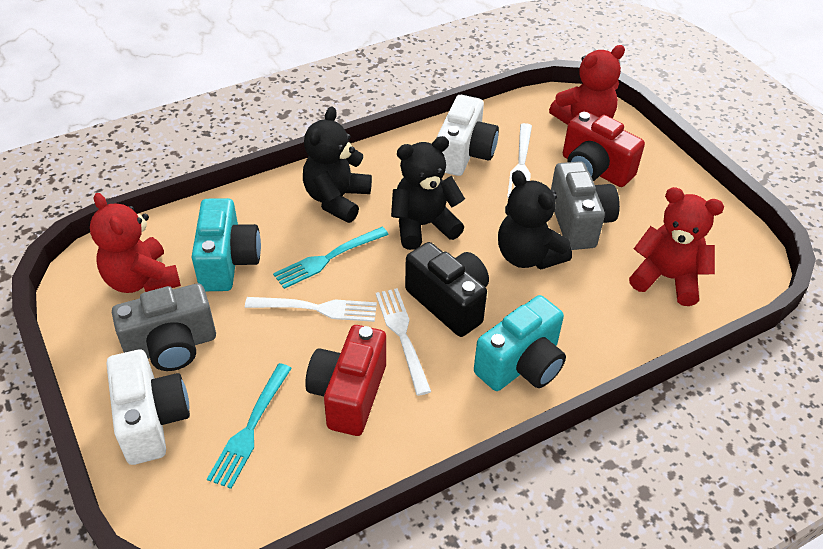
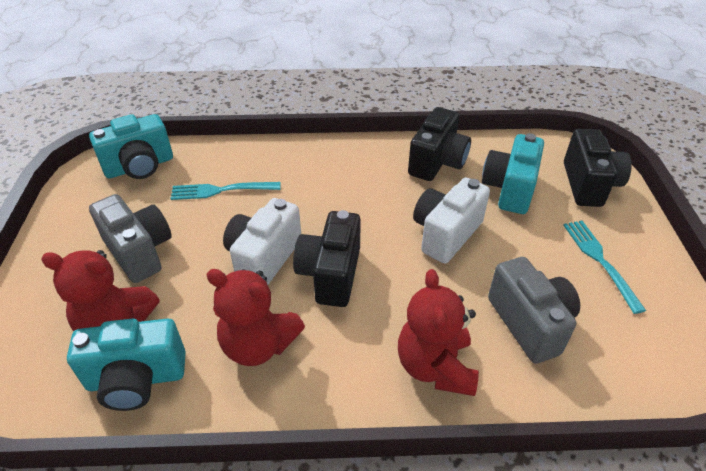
black camera: [405,242,489,337] = 1 -> [293,210,361,307] [408,107,471,181] [564,129,631,207] = 3
black teddy bear: [303,106,372,223] [391,136,465,250] [498,170,572,269] = 3 -> none = 0
red camera: [305,325,386,436] [563,111,645,187] = 2 -> none = 0
turquoise camera: [192,198,261,291] [474,295,566,391] = 2 -> [67,318,186,411] [89,114,173,179] [482,133,544,214] = 3
white fork: [245,297,377,322] [376,288,431,396] [507,123,532,198] = 3 -> none = 0

